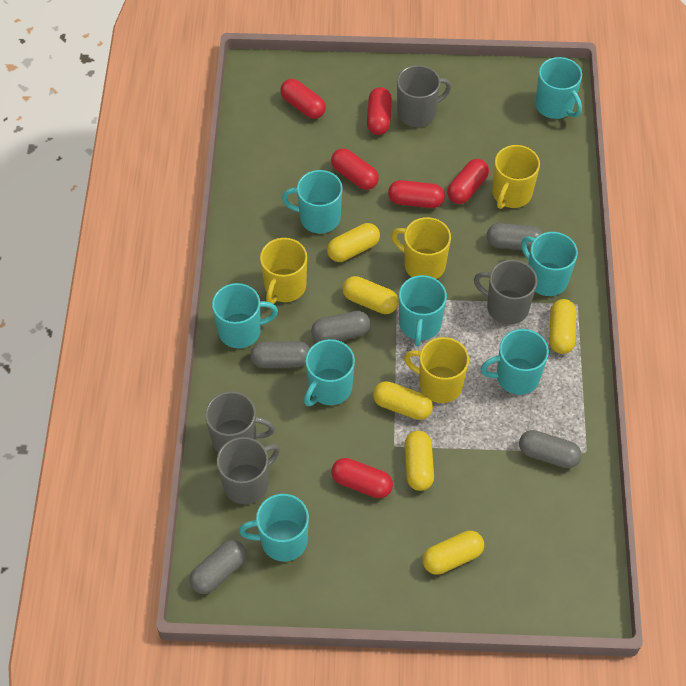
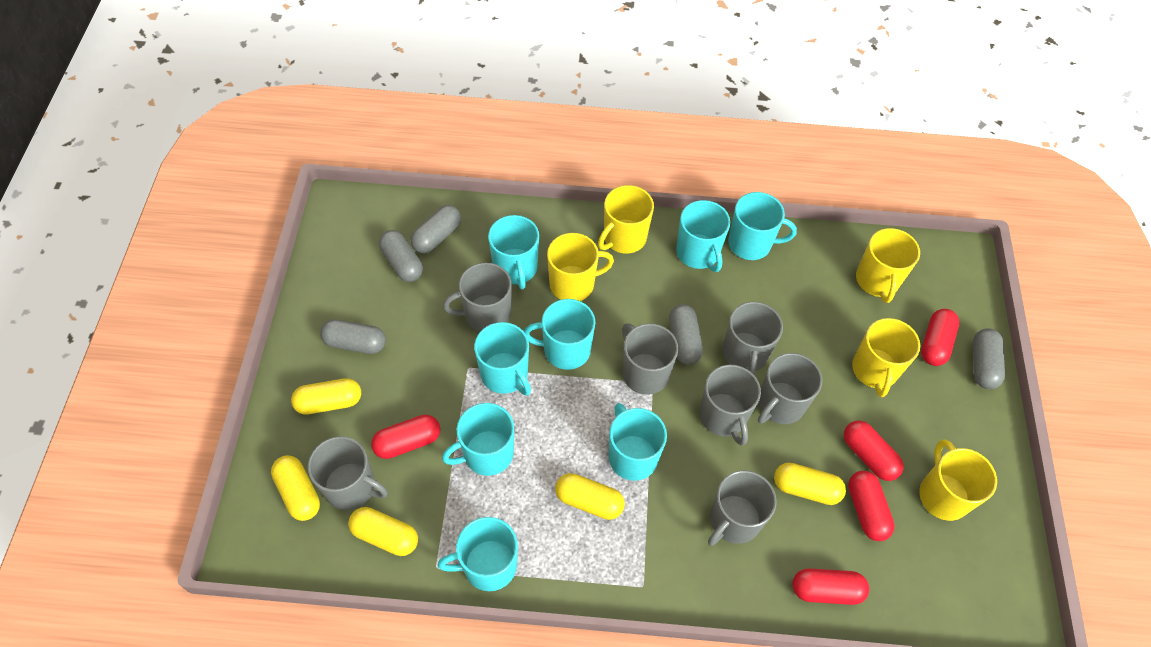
grey mug: [205,391,275,453] [217,437,280,504] [397,65,451,127] [474,260,537,325] = 4 -> [308,436,388,510] [443,262,512,332] [622,323,678,395] [699,364,761,446] [708,470,777,546] [723,302,783,375] [758,353,823,424] = 7
red capsule: [281,79,326,119] [331,148,379,190] [331,458,393,498] [367,87,392,135] [388,180,445,208] [447,159,489,204] = 6 -> [371,415,440,459] [792,568,869,605] [844,421,904,481] [848,471,895,541] [921,309,959,366] = 5
yellow capsule: [327,223,380,262] [343,276,399,314] [373,381,433,420] [405,431,434,491] [423,531,484,575] [549,299,576,354] = 6 -> [271,455,320,521] [291,378,361,415] [348,507,418,556] [555,473,625,520] [774,463,846,505] = 5
yellow mug: [260,238,307,304] [391,217,451,279] [404,337,469,403] [492,145,540,209] = 4 -> [547,233,614,301] [598,185,654,254] [852,318,920,397] [856,228,920,303] [919,439,997,521] = 5

